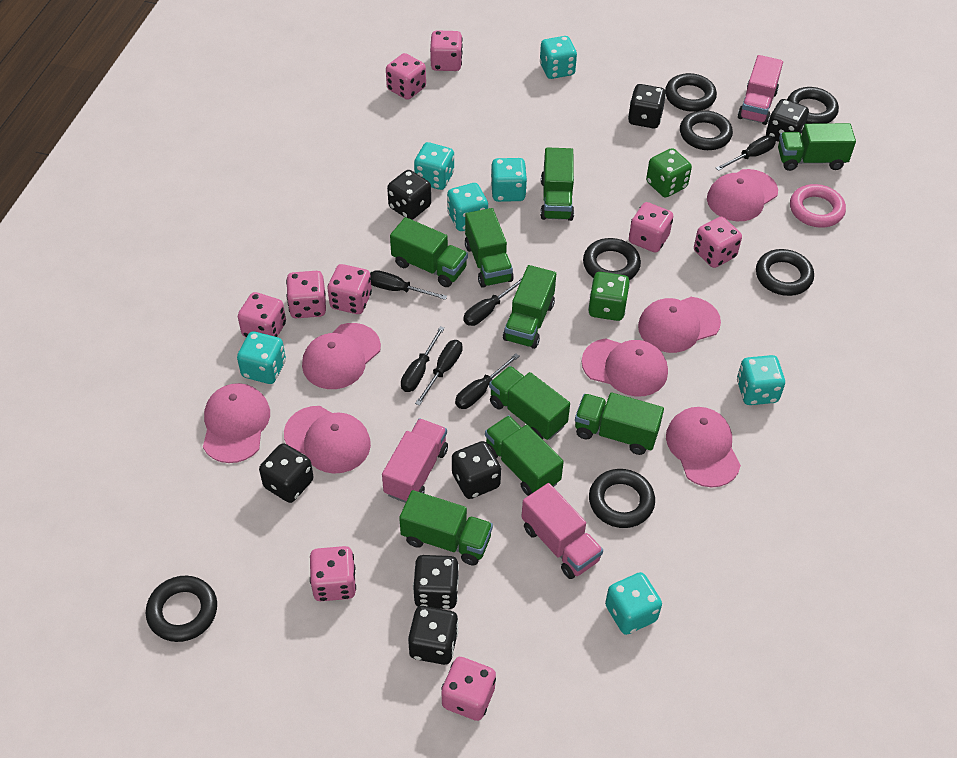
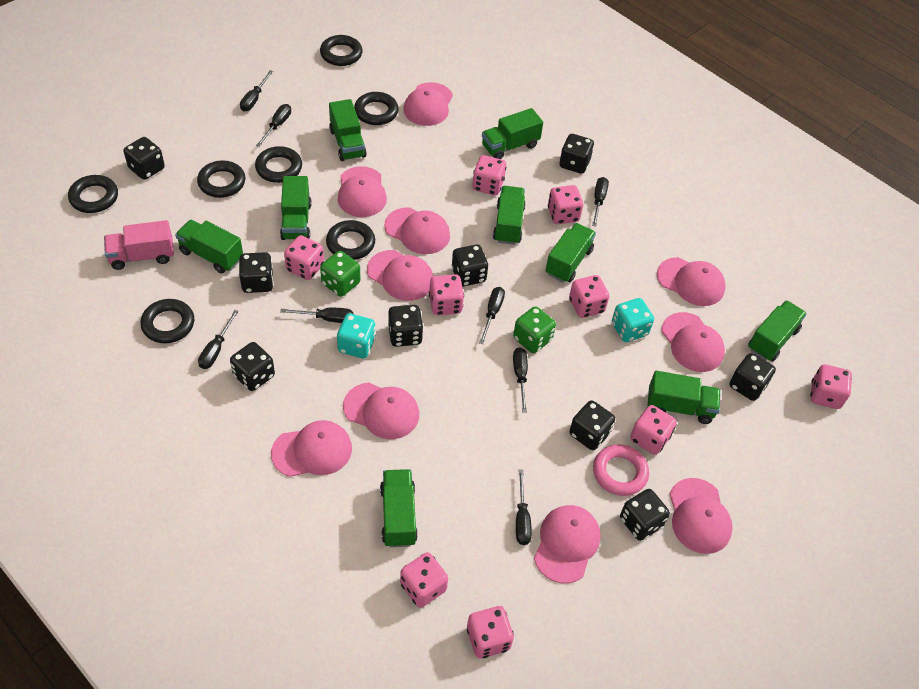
black dice: [259,443,314,503] [387,170,431,220] [408,606,458,665] [413,555,459,609] [452,441,501,499] [628,84,666,128] [766,99,809,142] = 7 -> [124,137,165,180] [230,342,275,391] [239,252,273,293] [388,305,423,347] [452,245,488,286] [560,134,594,174] [569,400,615,450] [620,489,670,541] [730,353,776,401] = 9
black screwdriver: [370,270,447,300] [401,326,445,392] [415,340,462,406] [455,353,520,409] [463,278,522,326] [716,135,776,171] = 6 -> [198,310,239,369] [240,70,273,111] [256,104,291,147] [280,308,353,323] [479,287,505,344] [513,347,528,413] [516,470,532,545] [592,177,609,226] = 8
pink cap: [203,383,270,463] [284,406,371,474] [302,323,381,389] [582,338,668,397] [638,297,721,353] [666,407,741,488] [707,169,778,221] = 7 -> [271,420,352,477] [338,166,387,217] [343,383,419,439] [367,250,433,301] [384,207,450,254] [403,82,453,126] [534,505,601,583] [657,257,726,306] [661,312,725,372] [669,478,733,554] = 10
pink truck: [382,418,448,503] [521,483,603,579] [738,55,783,125] = 3 -> [104,220,174,270] = 1
turquoise dice: [237,331,286,384] [414,142,454,190] [447,183,488,231] [491,158,527,202] [540,36,577,79] [605,572,662,635] [737,355,785,405] = 7 -> [337,313,376,358] [612,298,654,342] = 2

